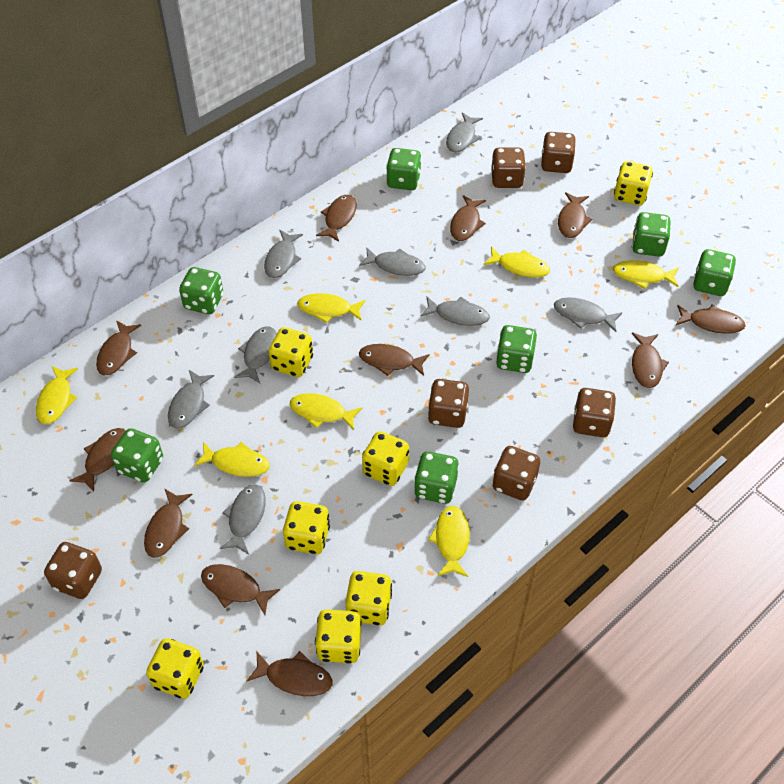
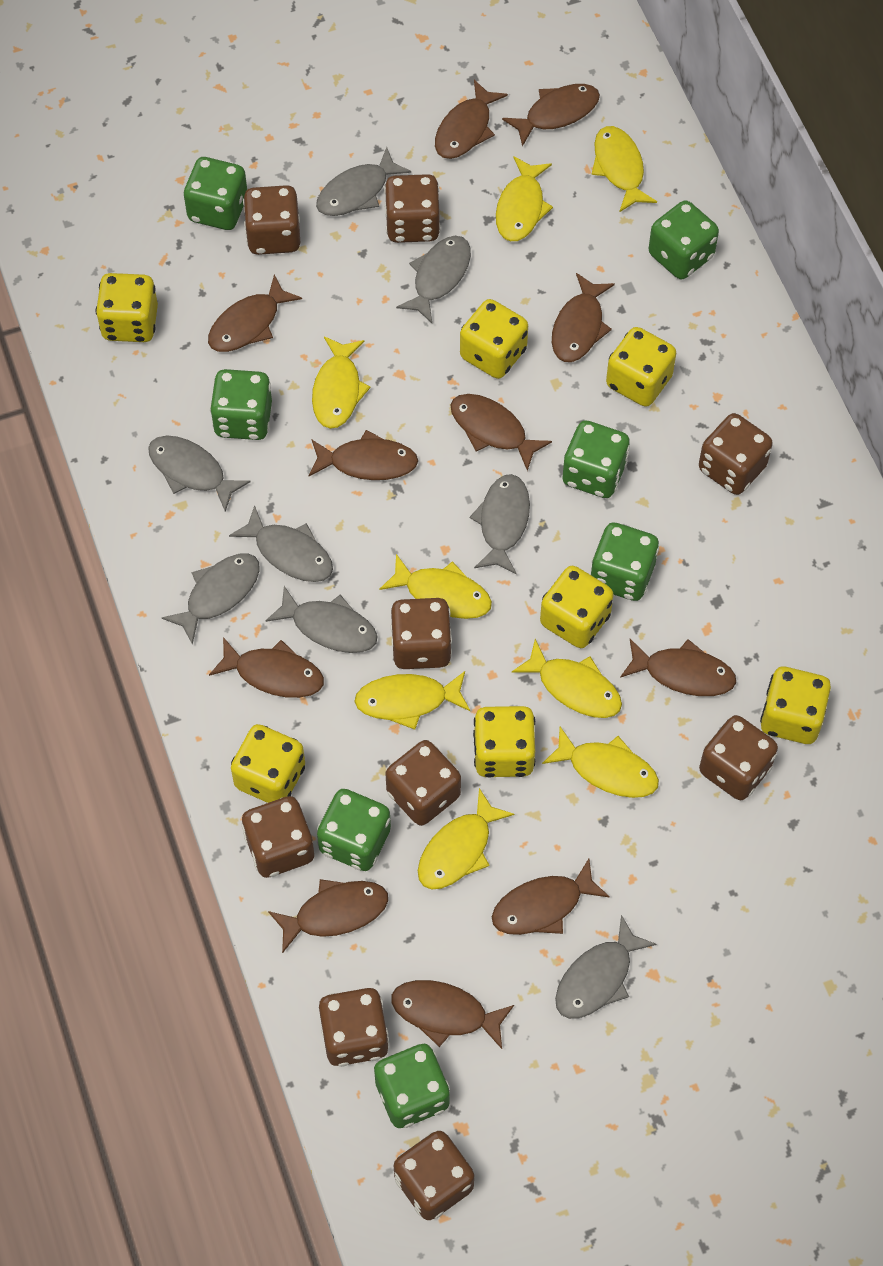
brown dice: [44,542,102,599] [428,379,469,428] [491,148,526,188] [492,446,540,501] [541,132,576,173] [573,388,616,437] = 6 -> [241,796,314,878] [243,185,300,255] [319,988,389,1067] [384,174,441,243] [386,740,461,826] [391,598,452,669] [394,1131,474,1220] [699,413,773,495] [699,715,778,800] = 9
yellow fish: [36,366,78,424] [194,442,270,477] [290,393,362,430] [297,293,365,323] [428,506,470,577] [483,247,550,278] [613,260,679,289] = 7 -> [312,336,371,429] [354,671,470,730] [379,554,492,619] [418,788,514,889] [496,156,553,241] [512,639,622,718] [542,727,659,798] [592,126,657,212] = 8

